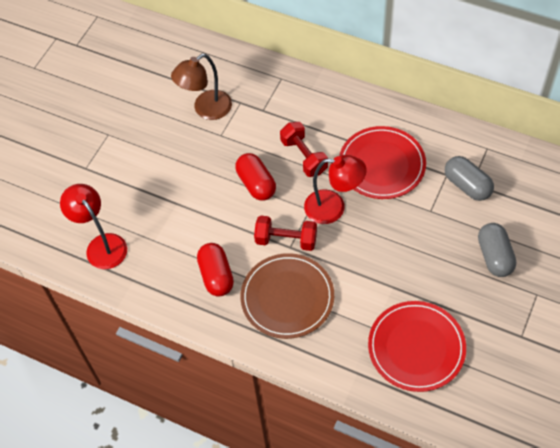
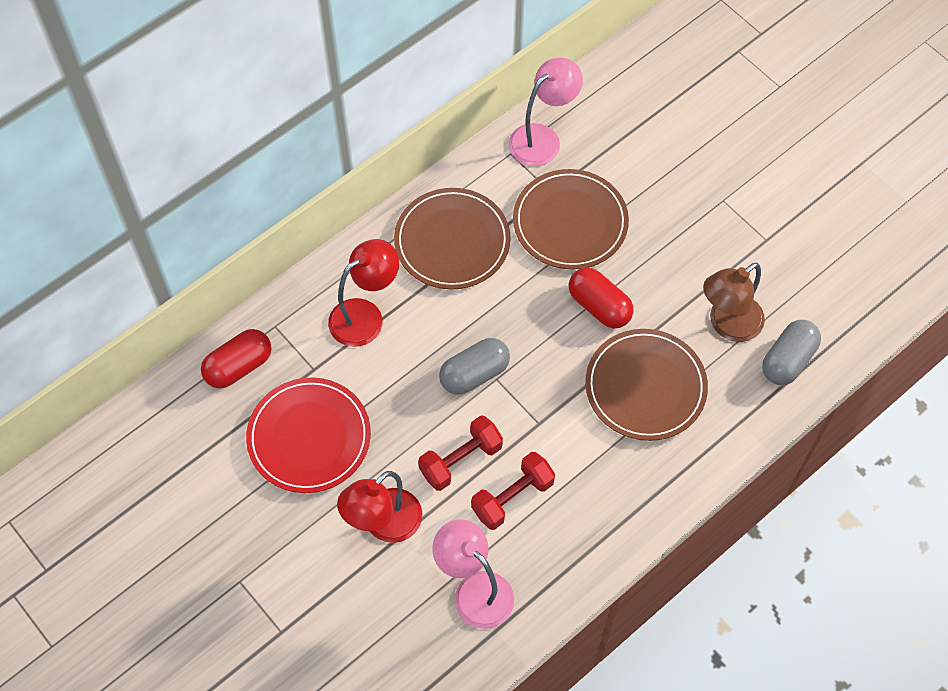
brown plate: [240,253,334,339] = 1 -> [394,188,511,289] [513,169,629,270] [585,329,708,441] = 3
pink lamp: none = 0 -> [432,519,514,629] [509,58,583,166] = 2
red plate: [339,126,426,199] [368,301,466,392] = 2 -> [246,378,371,493] = 1

